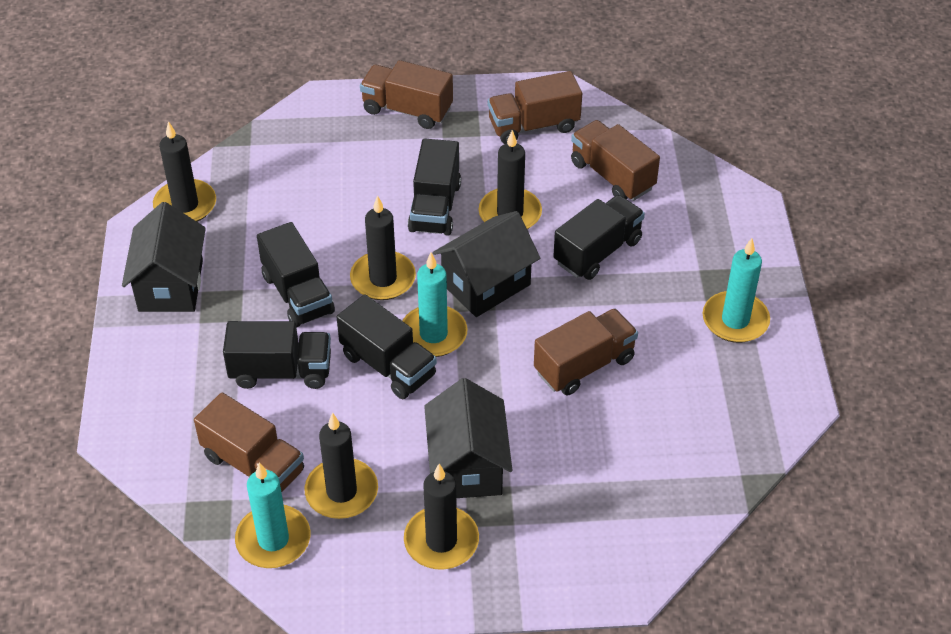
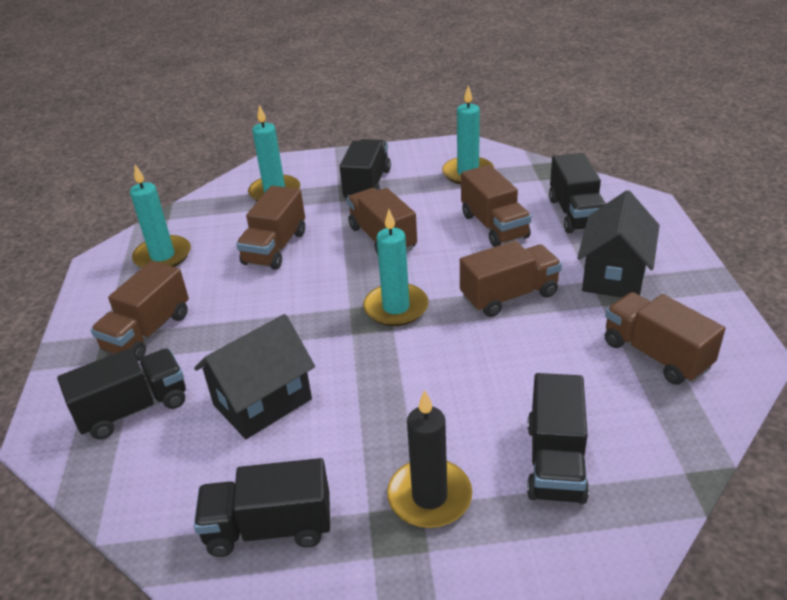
black candle: [153,121,216,222] [305,413,378,519] [350,195,416,300] [404,464,479,570] [479,130,542,229] = 5 -> [387,390,472,528] = 1
black house: [122,202,206,312] [424,378,512,498] [433,211,540,317] = 3 -> [194,314,315,439] [577,190,660,298] = 2
brown truck: [194,393,304,493] [360,60,453,129] [488,71,582,144] [534,308,638,395] [571,120,660,201] = 5 -> [91,261,189,361] [236,186,305,270] [347,188,417,255] [460,241,562,317] [461,165,531,247] [605,292,725,385] = 6
turquoise candle: [235,462,311,568] [402,252,467,357] [703,238,770,343] = 3 -> [130,165,191,268] [248,105,300,201] [363,209,428,326] [442,85,494,184] = 4

